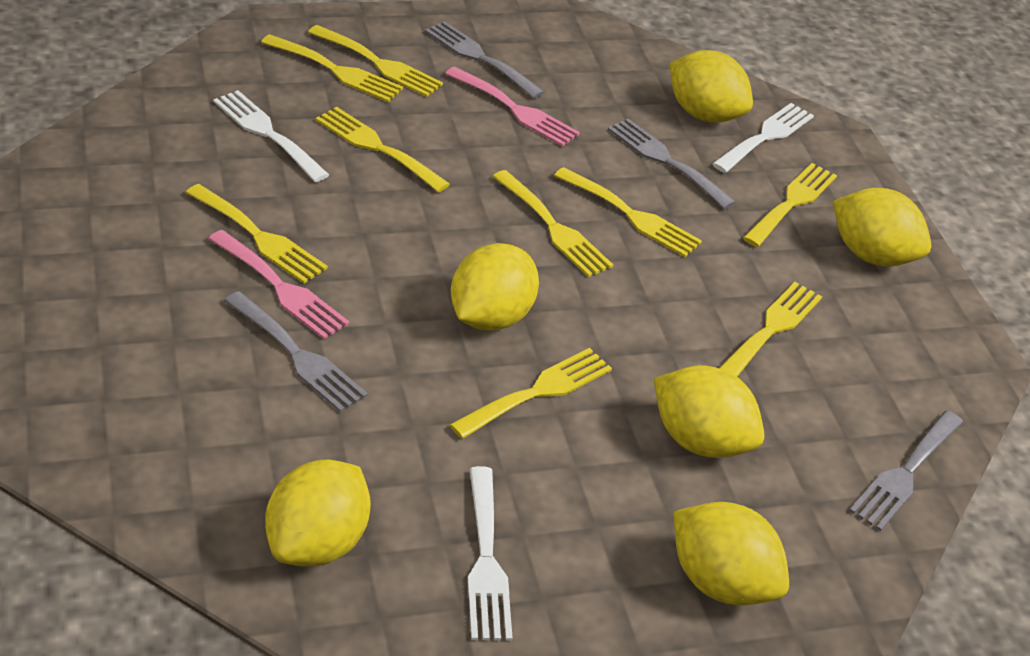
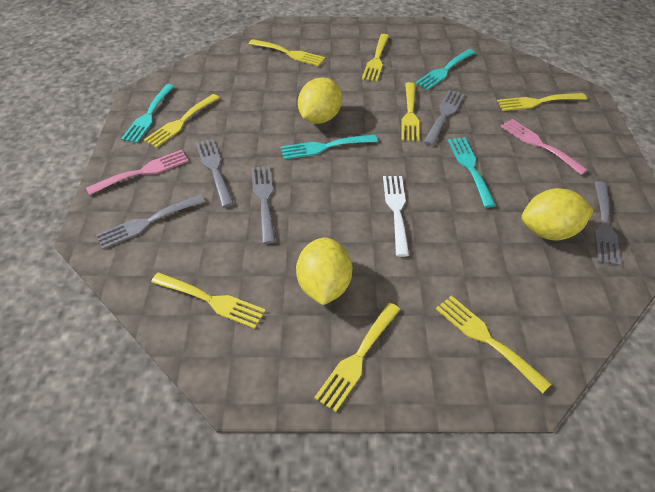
grey fork: [224,291,368,412] [425,21,545,99] [608,118,736,209] [849,411,963,531] = 4 -> [96,194,205,249] [196,139,234,207] [251,166,275,244] [424,90,465,146] [594,181,621,266] = 5
turquoise fork: none = 0 -> [121,84,175,143] [281,135,378,159] [415,49,475,90] [448,137,496,208] = 4
white fork: [213,90,329,182] [468,466,513,641] [712,103,814,173] = 3 -> [383,176,409,257] = 1
yellow fork: [186,184,328,283] [261,34,403,102] [308,25,443,97] [316,107,450,192] [449,348,612,439] [492,170,613,277] [554,167,702,257] [719,282,822,377] [743,163,837,247] = 9 -> [144,94,219,148] [151,272,266,329] [249,39,325,66] [314,303,400,412] [362,34,389,82] [401,82,419,142] [436,296,552,394] [497,93,587,111] = 8
yellow lemon: [265,460,371,567] [451,243,539,331] [654,365,764,458] [670,50,753,122] [673,502,789,605] [832,188,931,266] = 6 -> [296,237,352,305] [298,77,342,124] [521,188,594,240] = 3

